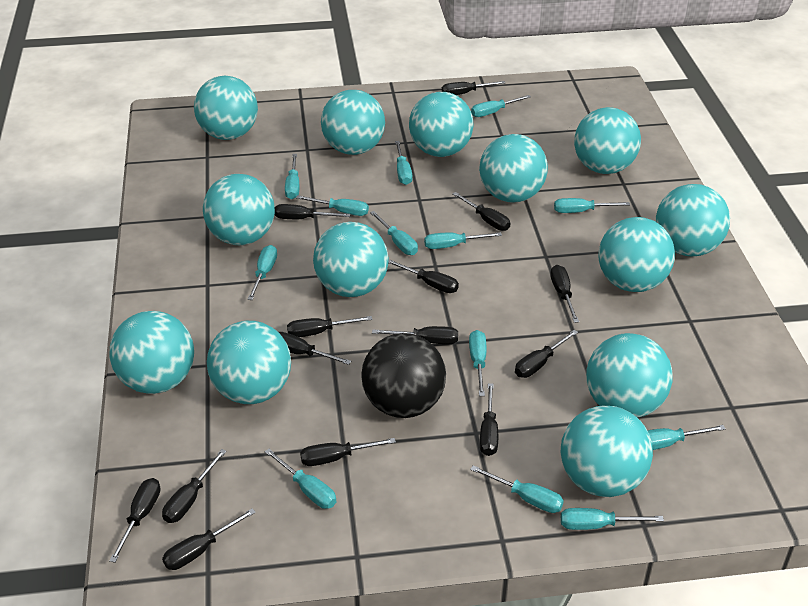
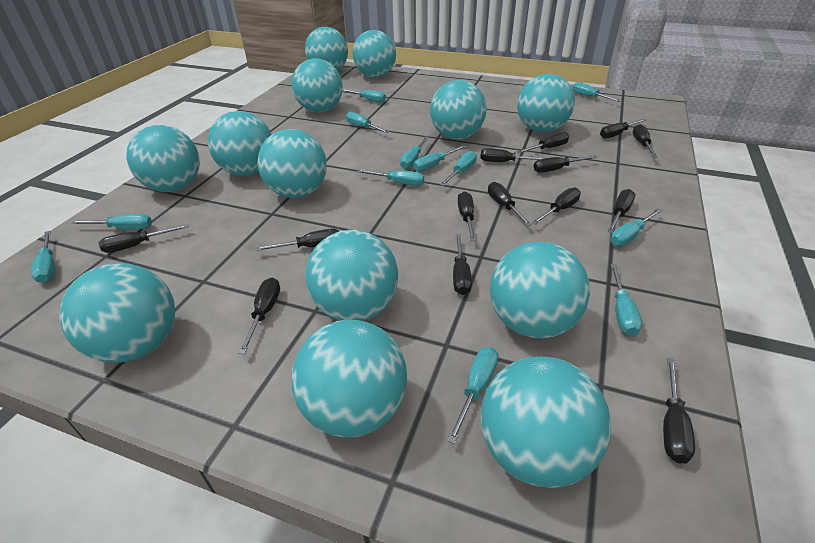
black ball: [362,333,446,418] = 1 -> none = 0
turquoise screwdriver: [247,245,277,300] [265,449,336,509] [285,154,299,199] [296,195,369,216] [370,211,418,255] [395,141,412,185] [424,232,502,249] [469,330,487,396] [470,465,564,513] [471,95,531,117] [554,198,630,213] [561,508,664,530] [647,425,726,450] = 13 -> [31,231,55,283] [71,214,152,229] [342,89,386,103] [346,112,389,133] [357,169,424,186] [400,136,429,169] [414,145,466,172] [440,151,477,186] [447,347,498,444] [572,82,620,102] [610,209,662,246] [611,264,642,336] = 12

